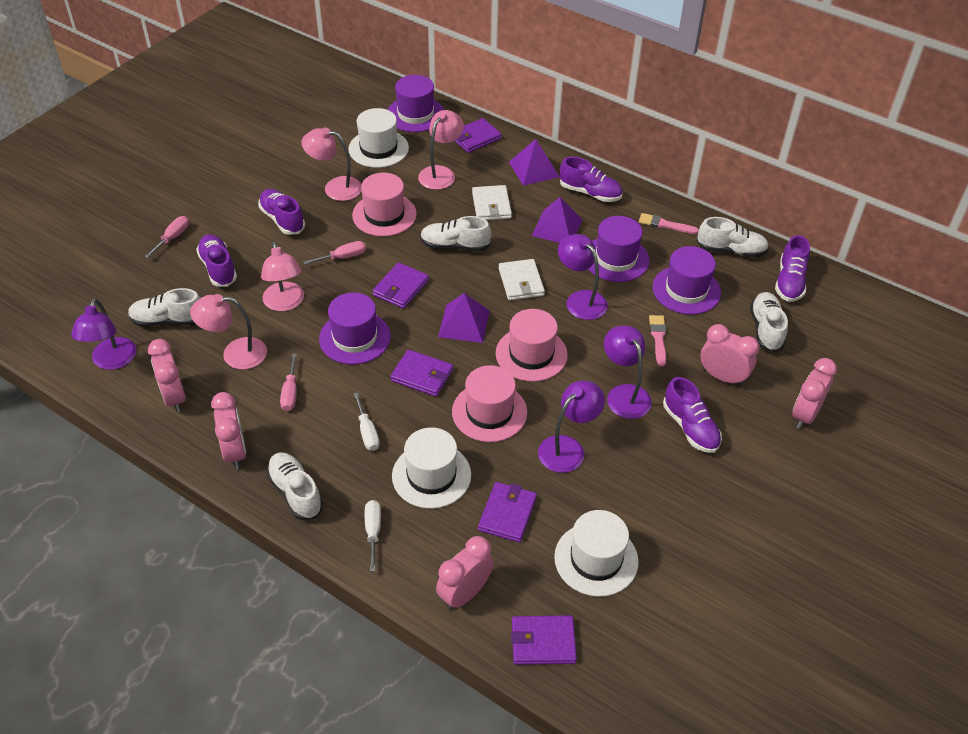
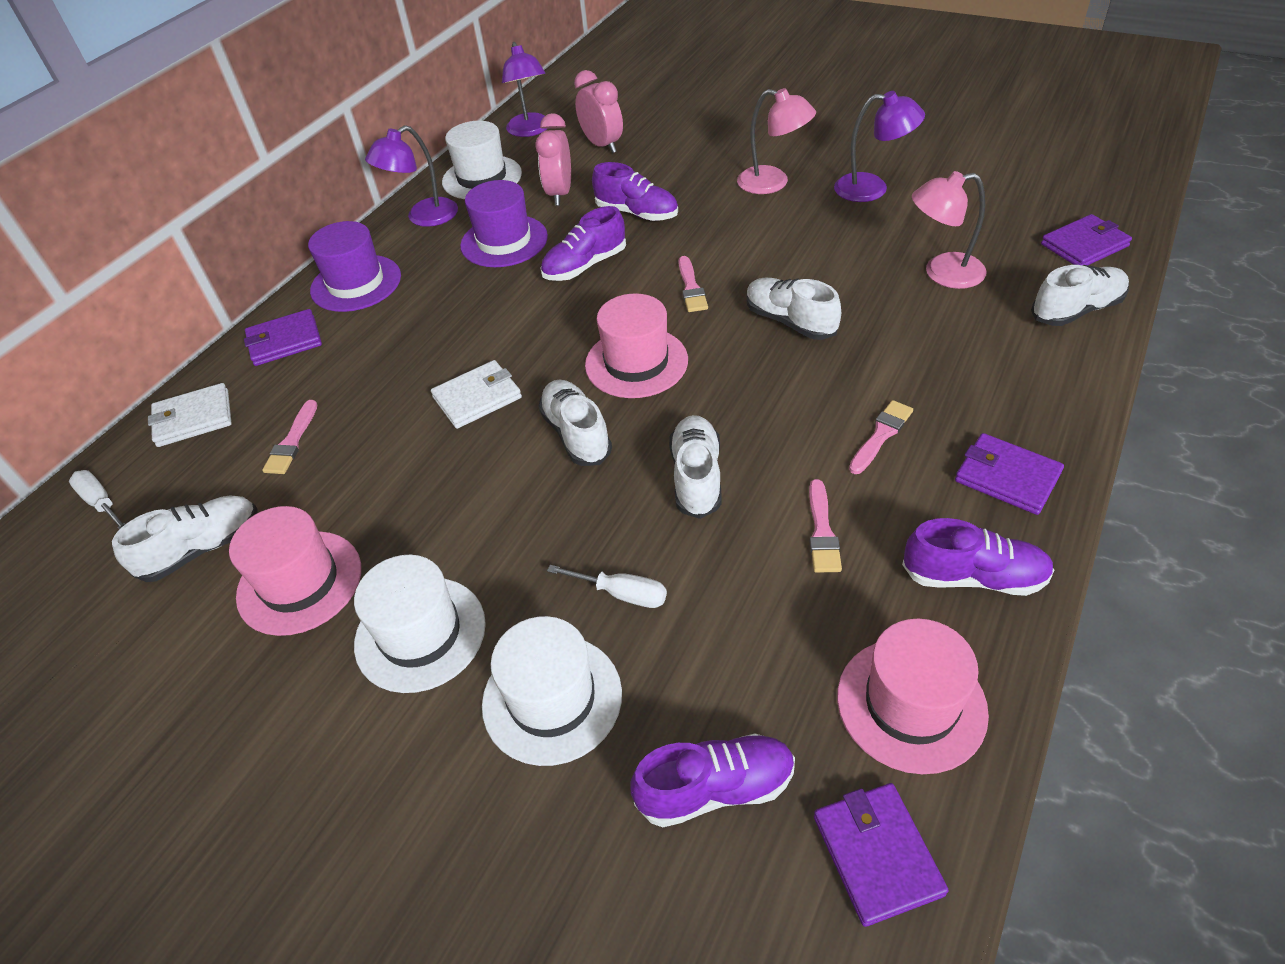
pink brush: [639,213,699,234] [649,315,666,366] = 2 -> [262,400,318,474] [678,256,708,312] [809,479,842,573] [849,400,913,474] = 4
pink clock: [148,339,186,413] [211,392,246,469] [436,536,494,610] [701,324,760,386] [792,358,837,429] = 5 -> [535,113,571,206] [574,70,623,153] = 2
pink lamp: [190,294,267,370] [261,241,304,311] [301,127,362,201] [418,110,464,190] = 4 -> [737,88,816,194] [912,171,987,289] = 2
pink screwdriver: [145,216,189,258] [280,354,297,411] [303,241,366,265] = 3 -> none = 0
purple hat: [319,292,391,365] [388,75,444,132] [588,216,650,282] [653,246,721,315] = 4 -> [308,221,401,312] [460,180,548,267] = 2
purple lamp: [71,298,137,370] [538,381,605,473] [558,234,608,320] [604,325,652,419] = 4 -> [365,125,458,227] [502,42,547,137] [834,91,925,202] = 3
purple pyramid: [438,293,490,343] [509,139,559,186] [532,197,583,243] = 3 -> none = 0
purple shoe: [196,234,237,287] [258,189,305,235] [560,157,622,202] [663,377,722,453] [775,235,810,302] = 5 -> [540,206,626,281] [592,162,678,221] [630,734,795,827] [902,518,1054,596] = 4
purple wallet: [372,262,429,309] [390,349,453,397] [455,118,502,153] [478,482,537,542] [511,616,577,665] = 5 -> [244,309,322,366] [814,783,949,927] [955,433,1064,515] [1041,214,1132,265] = 4

